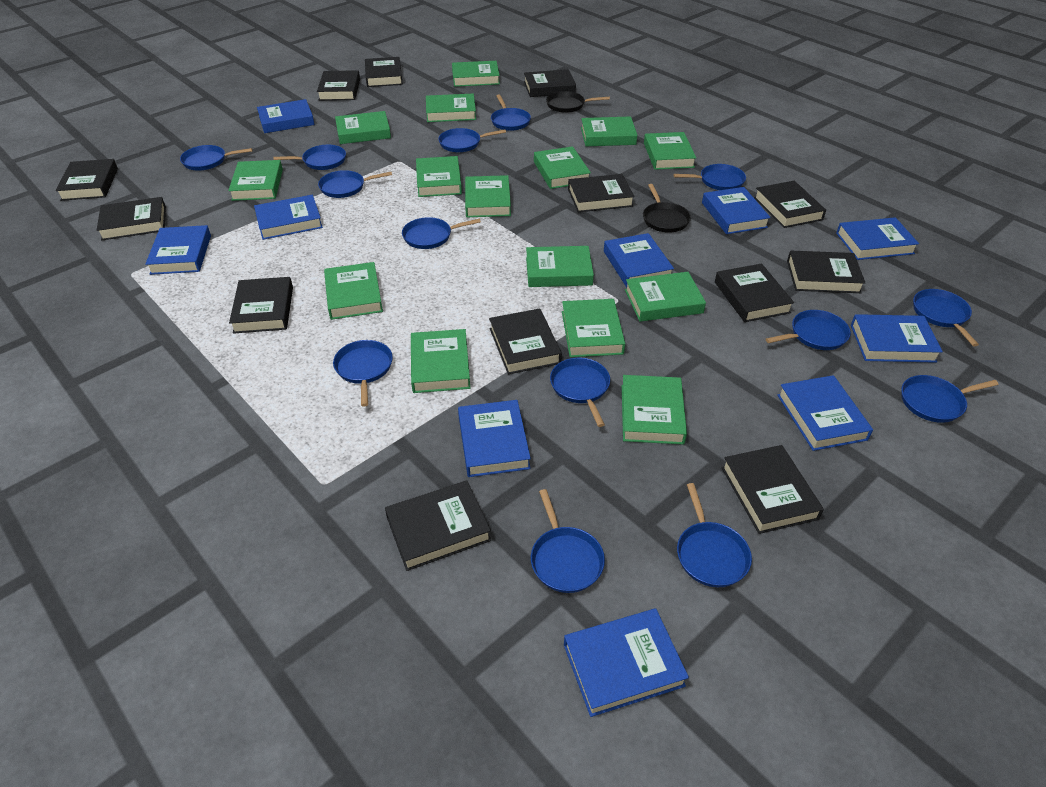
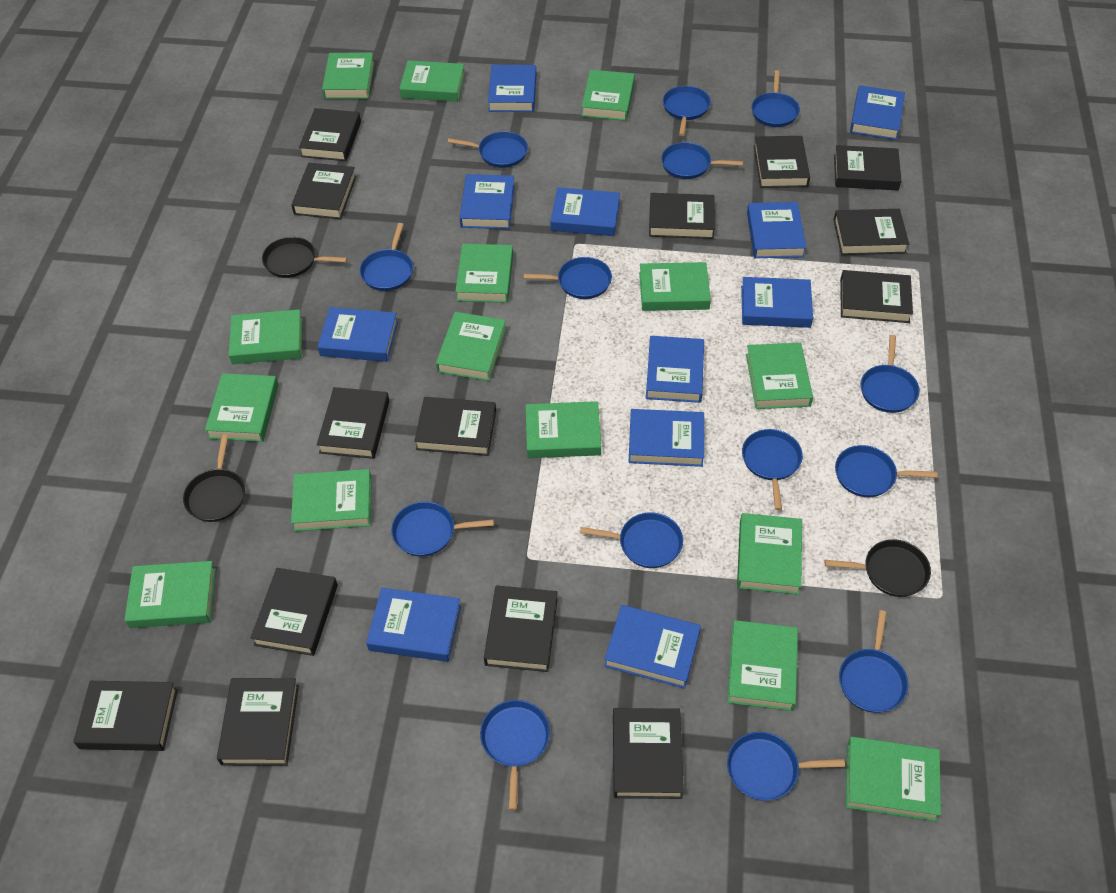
black book: [56,159,118,201] [97,197,166,240] [229,277,293,334] [317,70,360,101] [365,57,403,87] [385,480,491,571] [489,308,562,374] [524,69,576,97] [568,174,634,212] [715,263,794,322] [721,445,824,534] [754,181,826,228] [787,251,865,293] = 13 -> [73,681,178,751] [217,678,299,766] [250,568,338,656] [291,163,356,219] [299,108,361,161] [317,387,389,459] [414,397,496,456] [484,585,558,672] [613,708,684,799] [649,193,715,239] [754,136,810,188] [834,145,901,191] [834,209,909,255] [840,270,913,323] = 14
black pan: [546,91,610,113] [643,184,691,233] = 2 -> [183,435,245,522] [262,237,347,278] [825,539,931,597] = 3
blue book: [145,225,211,275] [254,195,323,240] [257,99,315,133] [458,400,531,477] [564,609,689,717] [604,233,674,287] [702,187,771,234] [777,375,873,451] [836,217,919,260] [851,314,943,363] = 10 -> [318,307,398,362] [366,588,461,662] [460,174,515,229] [488,65,536,112] [550,187,620,236] [604,605,701,689] [629,409,704,467] [646,336,704,403] [741,277,813,328] [747,202,806,258] [850,85,905,140] = 11

